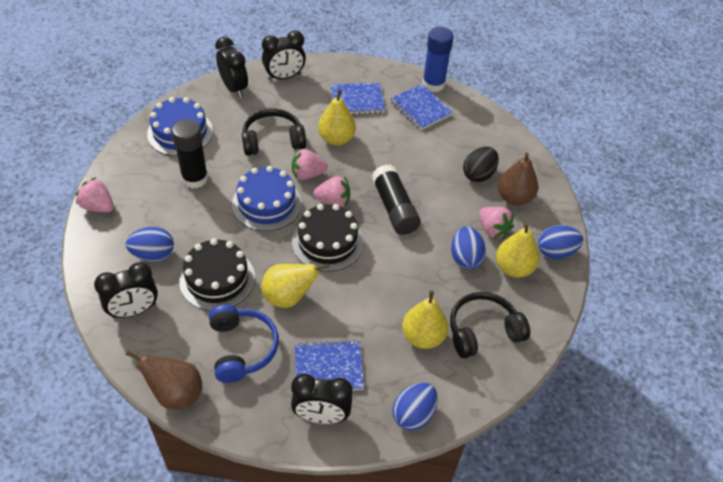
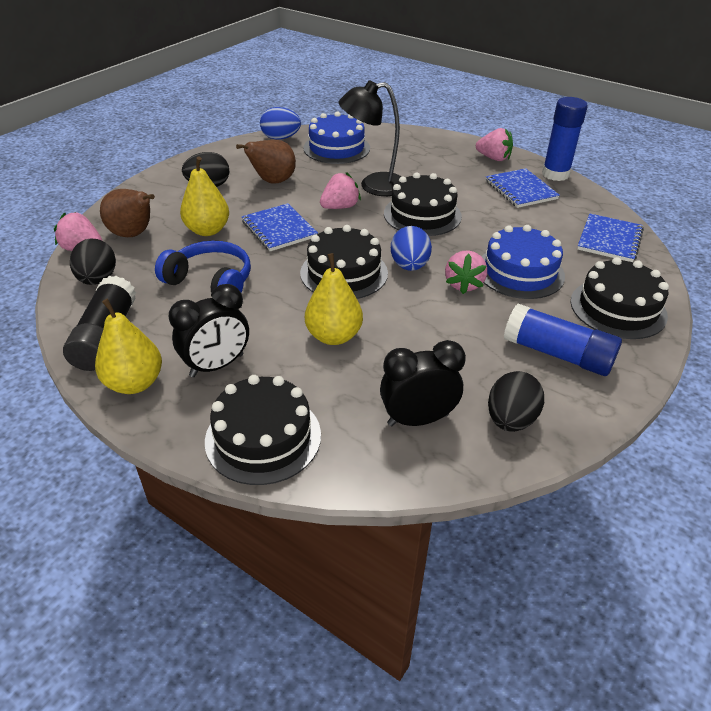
black cake: [179,238,255,311] [292,204,364,272] = 2 -> [205,375,321,485] [300,225,388,299] [384,172,462,236] [571,257,669,339] = 4
black clock: [94,262,158,318] [215,37,248,98] [262,30,306,81] [291,374,353,424] = 4 -> [169,284,249,377] [380,340,466,426] = 2
black egg: [463,147,499,182] = 1 -> [70,238,116,285] [182,152,229,187] [488,371,544,432] = 3
black glue stick: [172,119,208,189] [372,164,421,235] = 2 -> [63,276,136,371] = 1
black headphones: [242,108,306,156] [450,292,530,358] = 2 -> none = 0
black lamp: none = 0 -> [339,80,401,196] = 1
blue egg: [126,227,174,262] [393,383,438,431] [451,226,486,269] [538,225,583,259] = 4 -> [260,107,301,140] [391,226,432,271] = 2
blue glue stick: [422,27,454,92] = 1 -> [504,304,622,376] [542,97,588,181] = 2
yellow pear: [261,264,329,308] [318,89,356,145] [402,290,448,349] [496,223,539,278] = 4 -> [95,299,162,394] [180,156,229,236] [305,253,363,345] = 3

